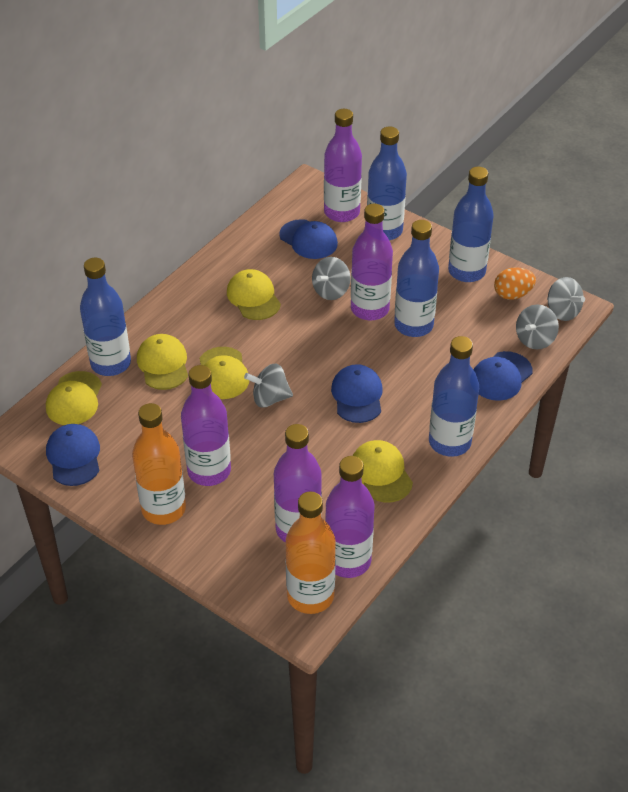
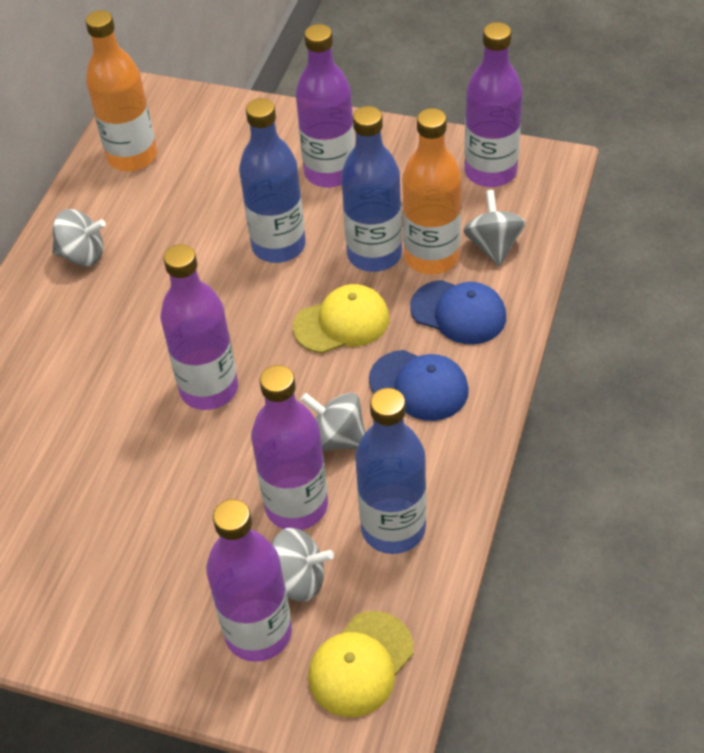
blue bottle: [80,258,131,376] [367,127,407,240] [394,220,439,337] [429,336,479,457] [448,167,494,282] = 5 -> [239,98,306,263] [341,106,402,272] [355,388,426,554] = 3
blue cap: [46,424,100,486] [279,219,338,259] [331,364,383,423] [473,351,532,401] = 4 -> [369,350,469,421] [410,280,506,344] = 2
orange egg: [494,267,536,300] = 1 -> none = 0
yellow cap: [46,371,102,425] [137,334,188,390] [200,347,249,399] [227,269,281,320] [353,440,413,502] = 5 -> [293,284,389,353] [308,611,413,717] = 2

